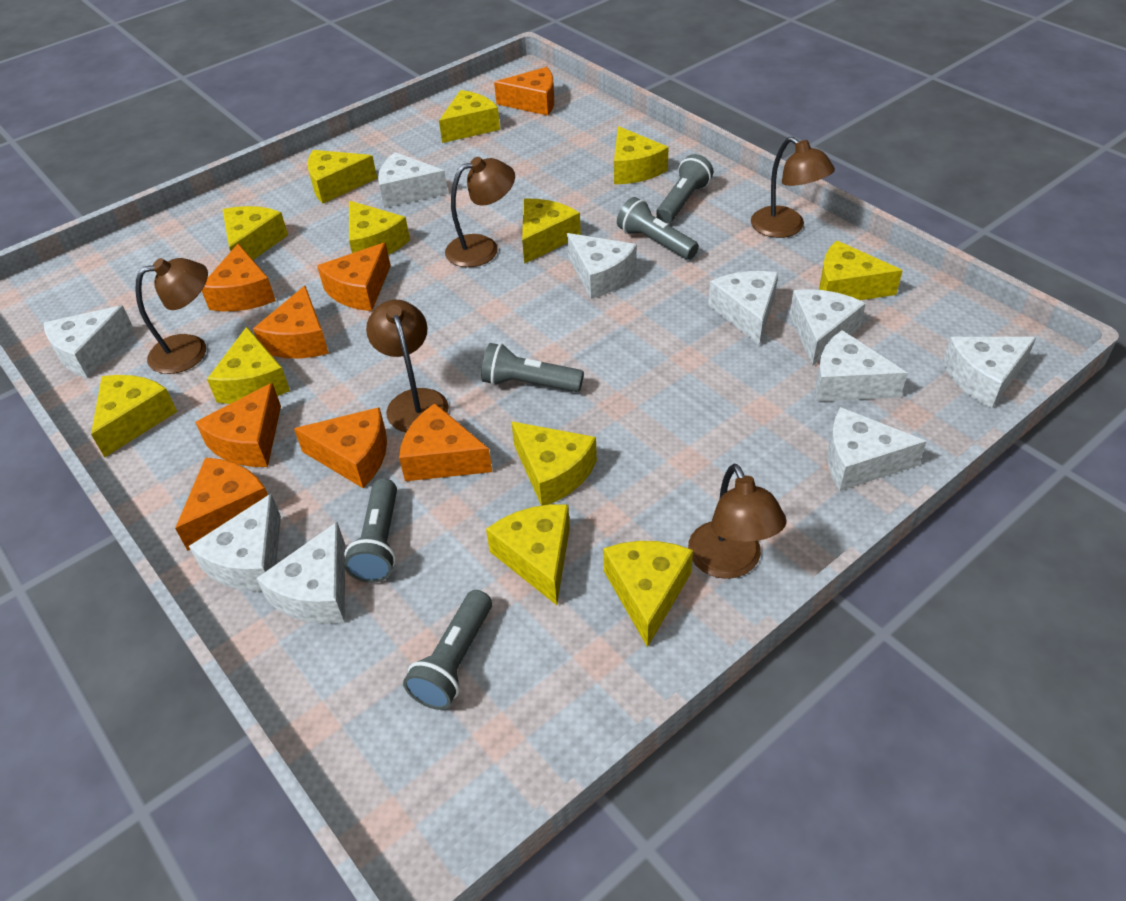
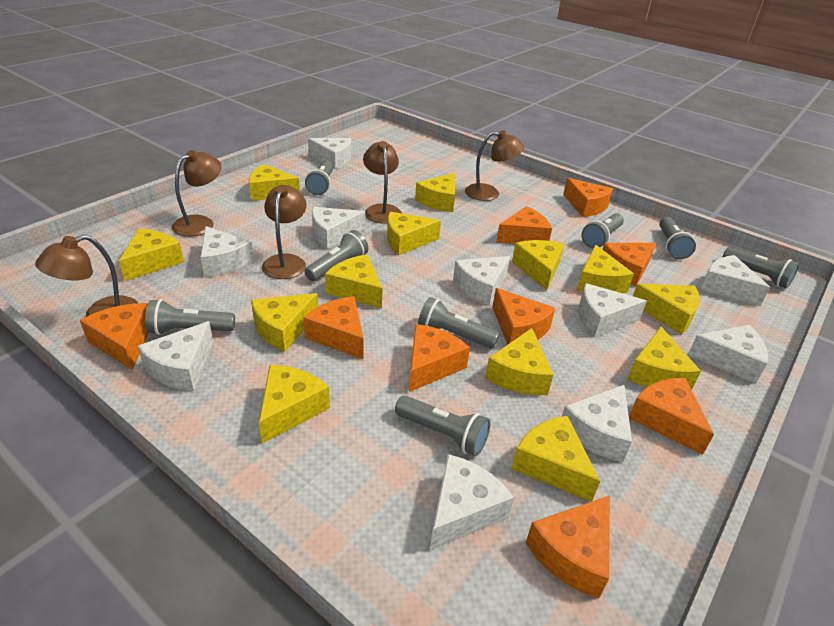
grey flashlight: [344,478,397,583] [403,590,492,710] [481,343,584,392] [617,197,699,260] [656,154,714,223] = 5 -> [145,299,235,335] [305,160,334,195] [305,230,369,281] [395,395,490,456] [418,297,499,348] [581,213,624,248] [659,217,696,259] [722,247,799,288] = 8
orange cheese: [175,458,268,551] [195,383,281,467] [202,244,276,311] [253,286,329,358] [294,407,387,488] [317,242,391,311] [399,403,492,481] [494,67,554,116] = 8 -> [80,303,149,370] [303,296,364,359] [409,324,470,392] [492,288,555,345] [496,206,552,244] [526,496,610,598] [563,178,613,217] [603,243,656,286] [629,378,714,455] = 9
yellow cheese: [91,375,177,457] [207,327,290,404] [222,206,288,260] [307,150,377,204] [349,201,410,255] [439,90,500,143] [486,504,570,605] [511,421,597,506] [522,199,581,264] [603,541,693,647] [614,126,669,184] [819,240,903,300] = 12 -> [119,229,184,281] [249,164,300,201] [251,293,318,352] [259,365,330,444] [325,254,383,308] [387,212,441,255] [415,173,455,212] [485,328,553,395] [512,240,564,290] [512,416,600,502] [577,245,634,293] [627,327,701,390] [633,284,700,335] = 13

